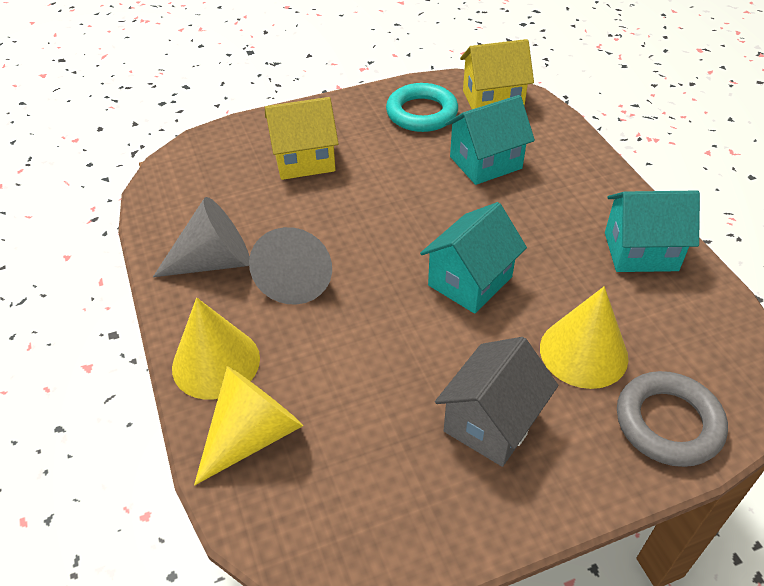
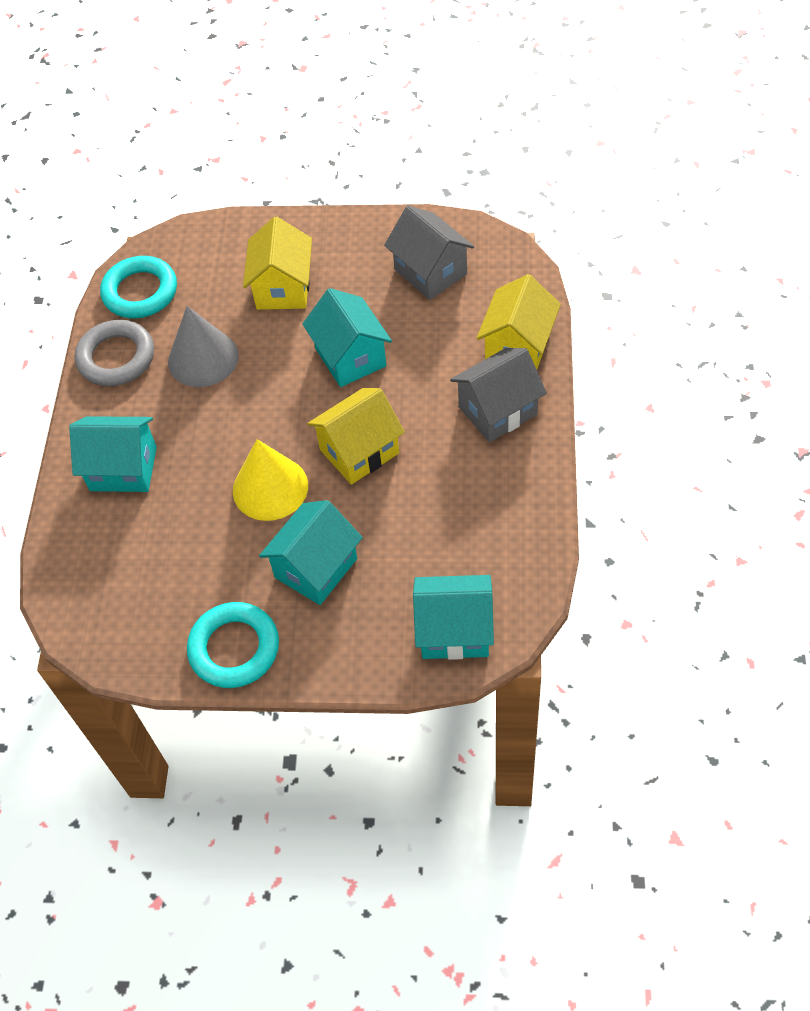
grey cone: [153,197,250,277] [249,227,332,305] = 2 -> [168,306,239,387] = 1
grey house: [435,337,558,467] = 1 -> [384,205,474,300] [450,348,547,442] = 2
turquoise house: [420,202,527,314] [445,95,535,185] [605,190,700,272] = 3 -> [69,416,157,492] [259,500,363,605] [303,288,392,387] [413,575,494,660] = 4
turquoise ring: [386,83,458,132] = 1 -> [100,256,177,318] [187,602,279,688] = 2
yellow cone: [172,298,260,399] [194,366,303,485] [540,286,628,389] = 3 -> [233,439,308,521] = 1
yellow house: [265,97,339,180] [460,39,534,109] = 2 -> [243,217,312,310] [307,388,405,485] [477,274,561,369] = 3

